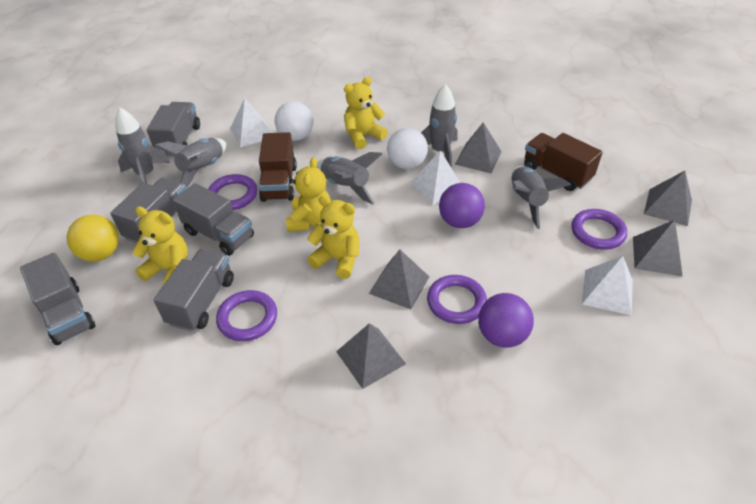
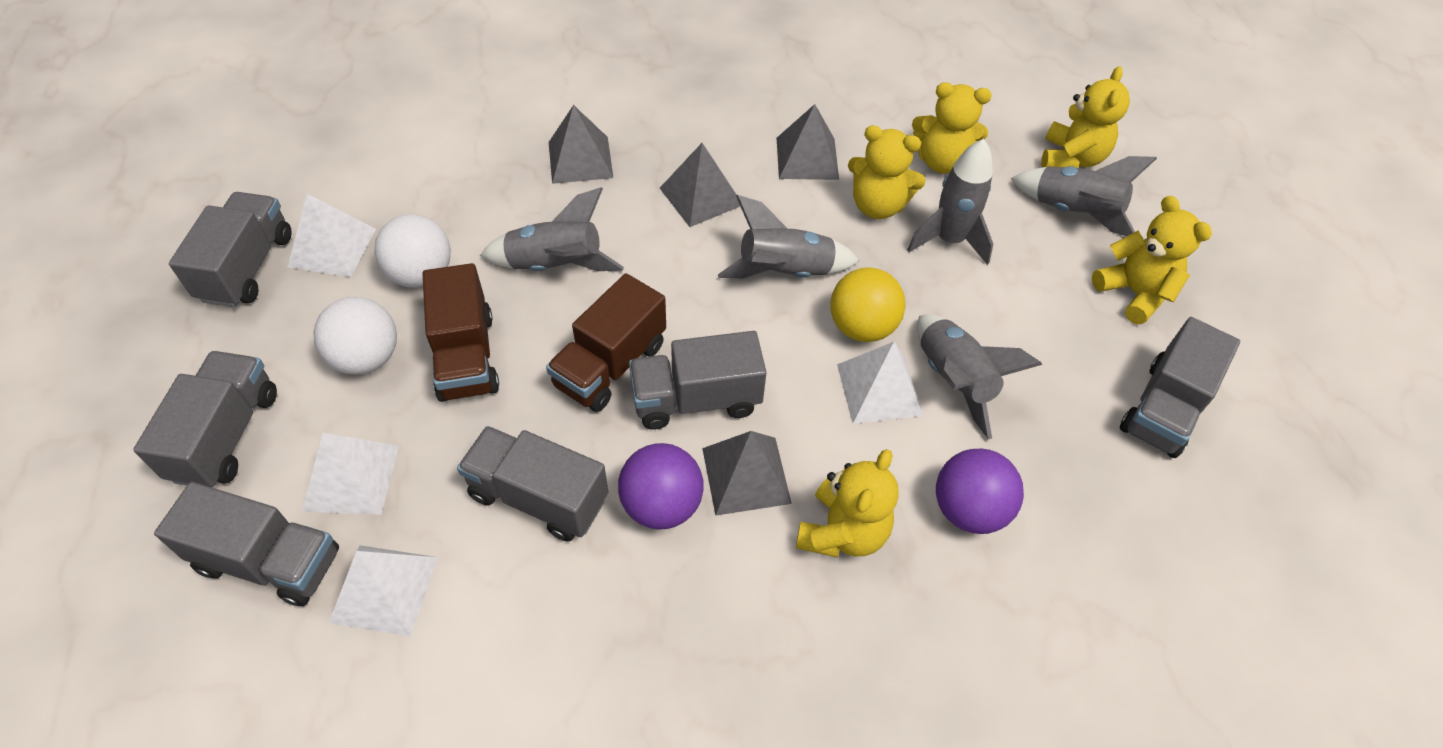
grey pyramid: [336,323,406,389] [369,250,429,309] [455,122,502,173] [633,220,683,277] [644,171,692,226] = 5 -> [549,105,613,184] [660,143,740,227] [702,431,792,516] [777,104,839,180] = 4
grey truck: [20,253,95,345] [111,177,186,243] [147,102,200,156] [154,249,234,332] [173,183,254,256] = 5 -> [133,351,277,487] [154,482,339,606] [169,192,291,307] [457,426,609,542] [629,331,767,429] [1120,317,1240,458] = 6
purple ring: [208,174,257,210] [216,290,277,341] [427,275,487,324] [571,209,627,250] = 4 -> none = 0
white pyramid: [230,98,271,147] [411,150,460,205] [582,256,633,316] = 3 -> [287,194,376,277] [302,433,399,515] [329,545,438,636] [837,342,923,424] = 4
yellow teddy bear: [132,207,188,284] [286,157,331,232] [307,195,359,279] [344,77,388,149] = 4 -> [796,449,899,557] [848,125,926,219] [912,82,992,174] [1041,66,1130,168] [1092,196,1212,324] = 5

